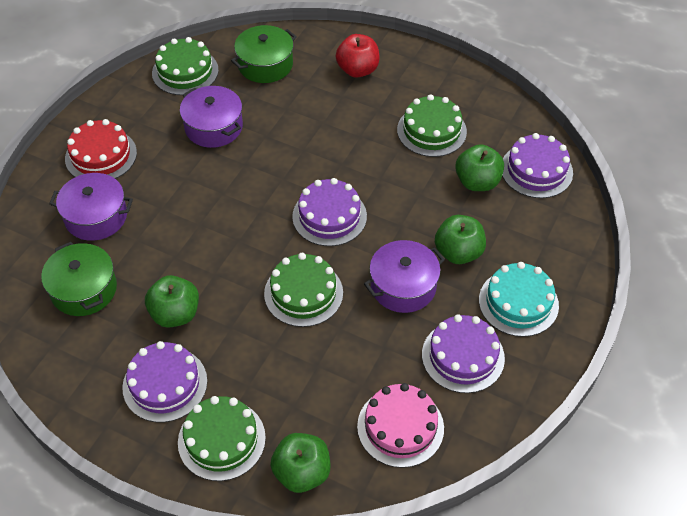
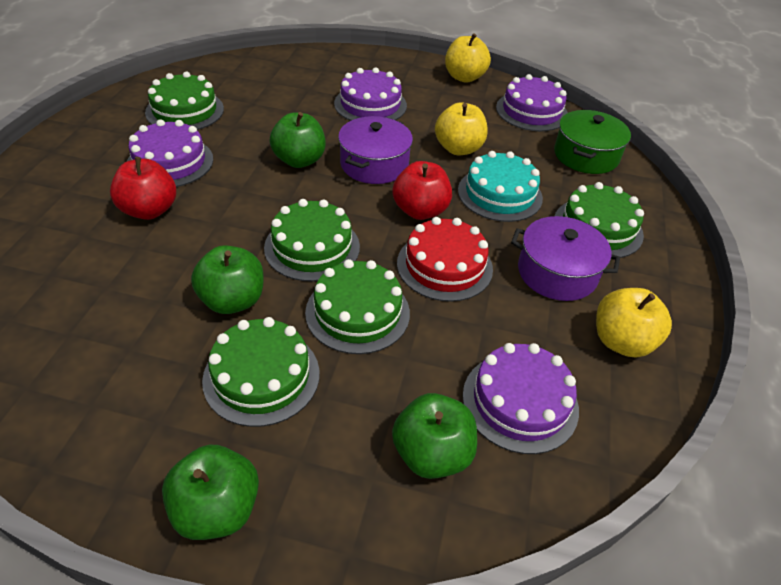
green cake: [152,37,219,95] [178,396,266,481] [264,253,343,327] [397,94,467,157] = 4 -> [145,72,224,130] [202,317,320,427] [264,199,360,282] [305,259,410,354] [555,182,644,258] = 5
green pot: [41,242,117,316] [231,25,297,83] = 2 -> [554,110,631,174] = 1
pink cake: [357,383,444,468] = 1 -> none = 0
purple pot: [49,173,133,241] [180,86,243,148] [364,240,445,313] = 3 -> [338,116,413,184] [511,216,620,301] = 2
red apple: [336,34,380,78] = 1 -> [110,157,176,220] [392,161,452,220] = 2
yellow apple: none = 0 -> [435,102,488,155] [445,33,491,83] [596,288,672,357] = 3

